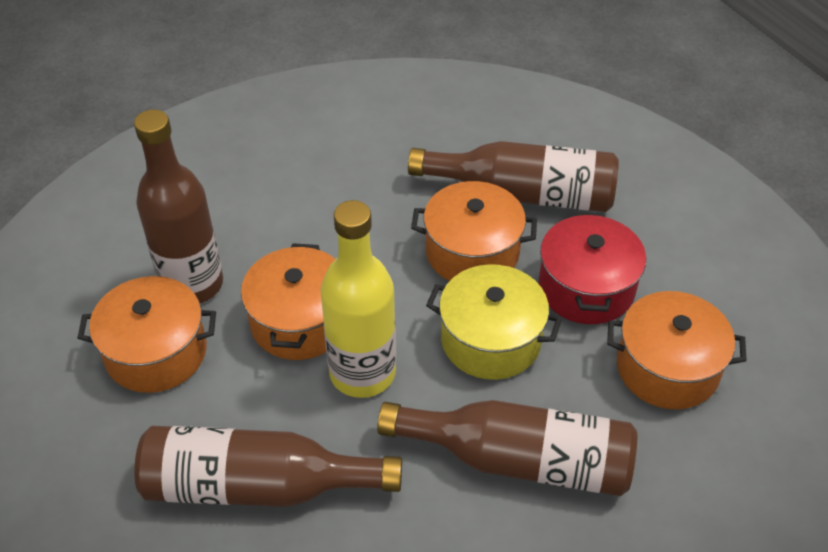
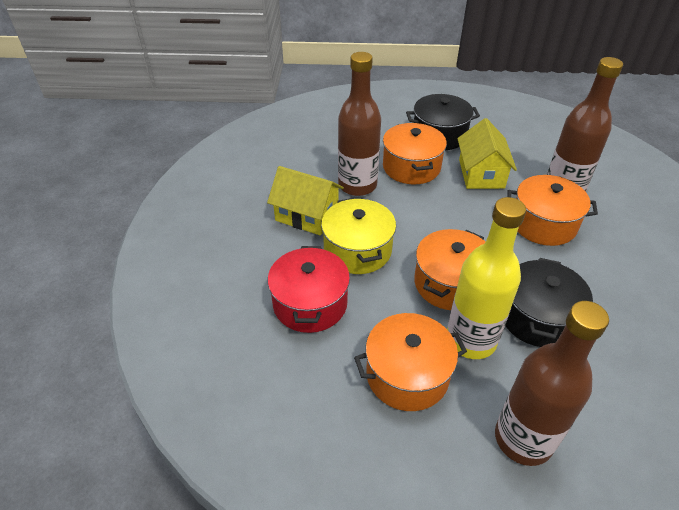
black pot: none = 0 -> [406,94,480,150] [505,258,593,347] = 2
brown bottle: [134,109,223,303] [134,426,402,507] [377,400,637,496] [408,141,619,212] = 4 -> [338,52,381,196] [495,301,609,466] [547,57,623,192] = 3
yellow house: none = 0 -> [267,166,344,235] [457,118,517,189] = 2

